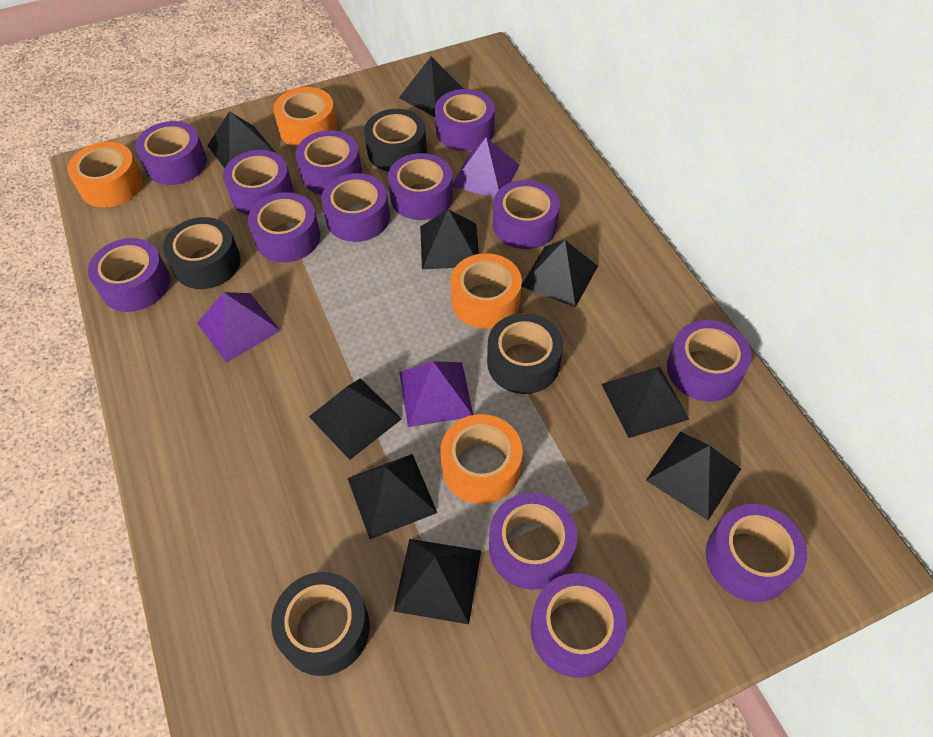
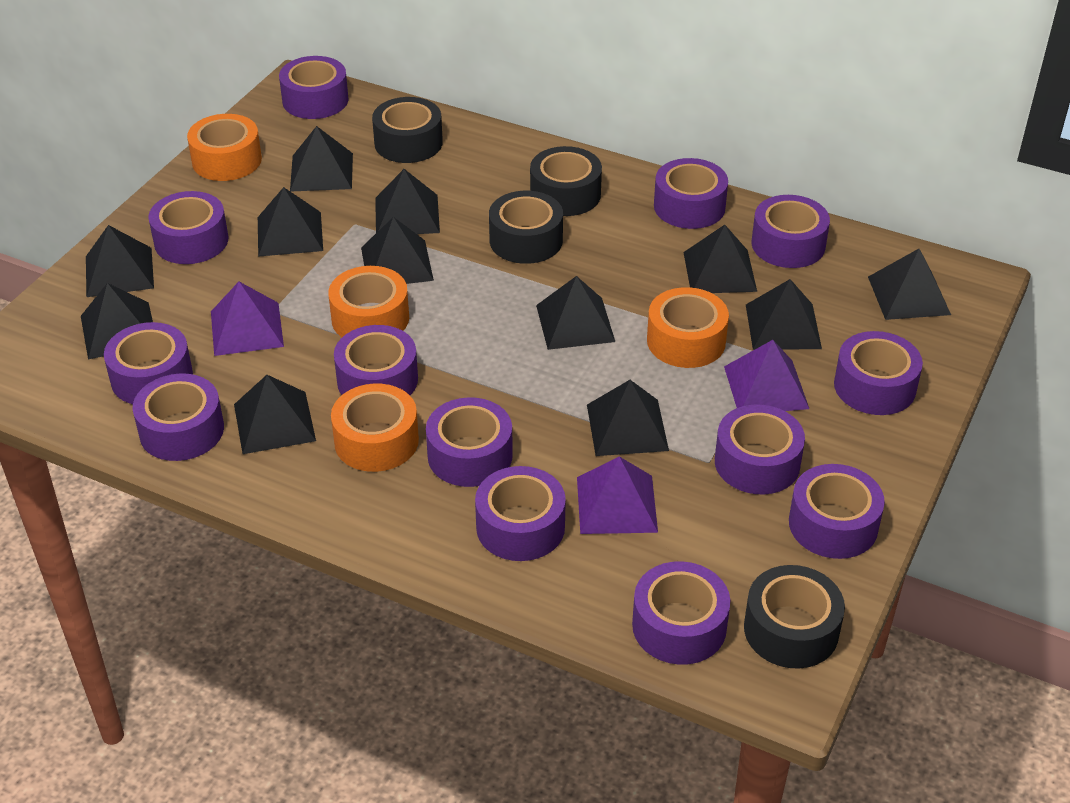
black pyramid: [207,111,276,168] [309,378,402,460] [348,454,437,539] [393,539,481,624] [399,57,463,117] [420,209,479,269] [521,240,598,307] [601,367,690,438] [646,432,741,520] = 9 -> [81,283,153,359] [86,225,154,297] [234,375,316,454] [258,187,323,257] [290,126,353,192] [361,217,434,284] [375,169,440,234] [536,276,615,350] [587,380,669,456] [683,225,757,293] [746,279,822,350] [868,249,951,320] = 12

